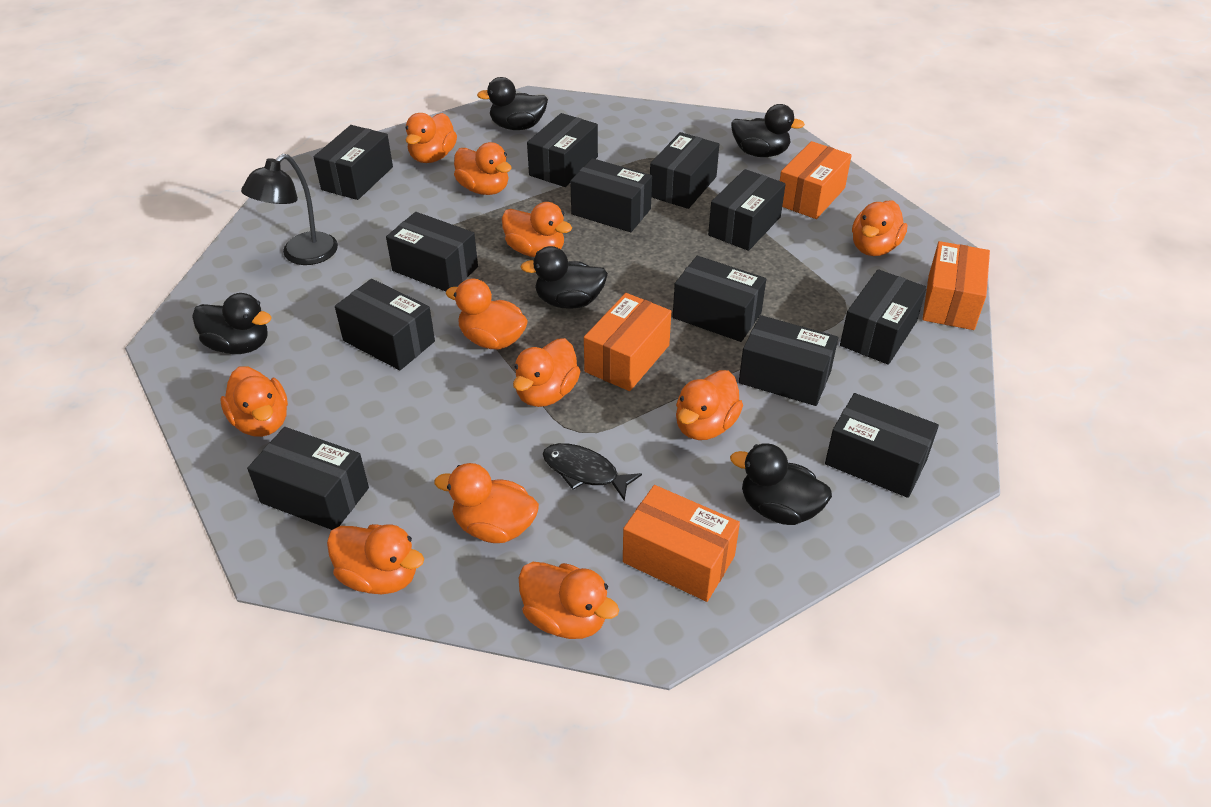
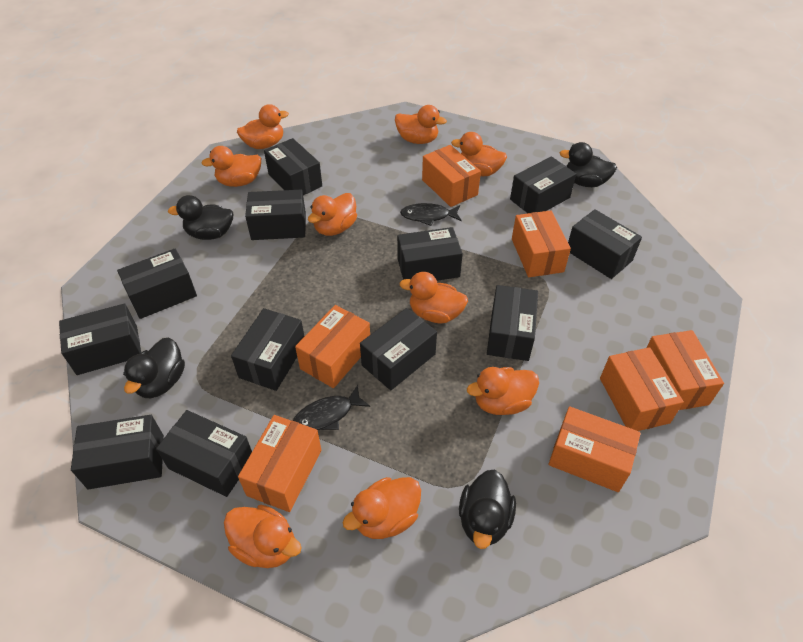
black duck: [192,293,272,354] [477,77,548,130] [520,246,608,309] [730,443,832,525] [731,104,805,157] = 5 -> [123,338,185,398] [168,195,233,240] [459,469,516,549] [560,142,617,187] = 4
black fish: [543,443,642,501] = 1 -> [293,385,370,430] [400,203,461,226] = 2
black lamp: [241,154,338,265] = 1 -> none = 0
orange box: [584,293,671,391] [623,485,740,602] [780,141,852,219] [922,241,990,330] = 4 -> [238,415,321,512] [295,305,370,388] [422,145,481,207] [512,210,571,277] [548,406,641,492] [600,347,684,431] [646,330,724,410] = 7
orange duck: [221,367,288,437] [327,524,424,594] [406,113,457,163] [434,463,539,543] [446,279,528,350] [454,142,512,195] [502,202,572,257] [513,338,580,407] [518,562,619,639] [676,370,743,440] [852,200,907,256] = 11 -> [201,146,261,187] [224,505,302,568] [237,104,289,149] [308,193,357,236] [342,477,421,539] [395,105,447,144] [400,272,468,323] [451,132,507,176] [467,367,539,415] = 9

